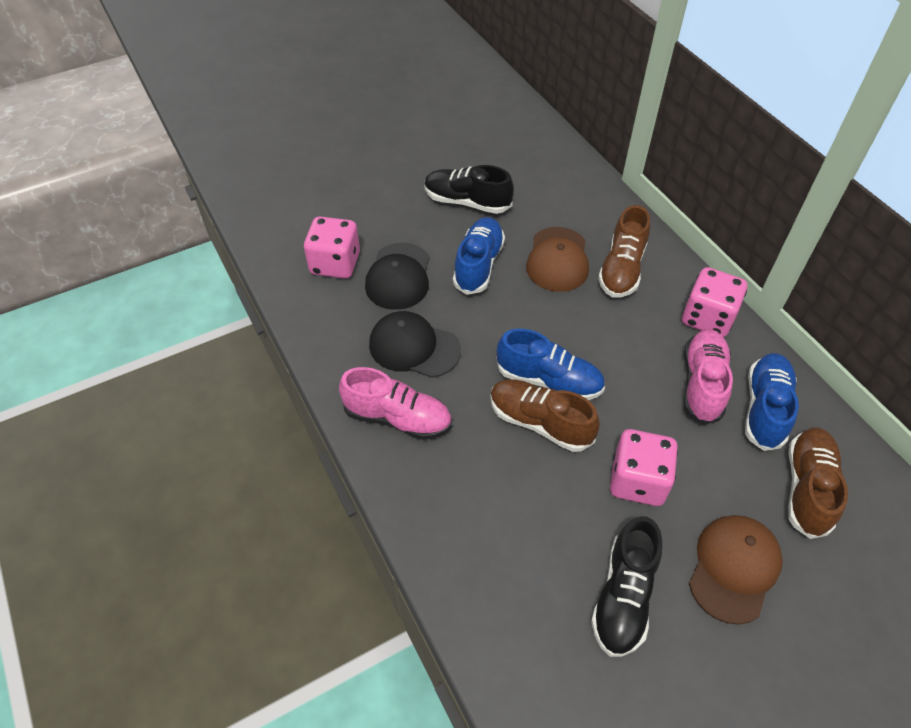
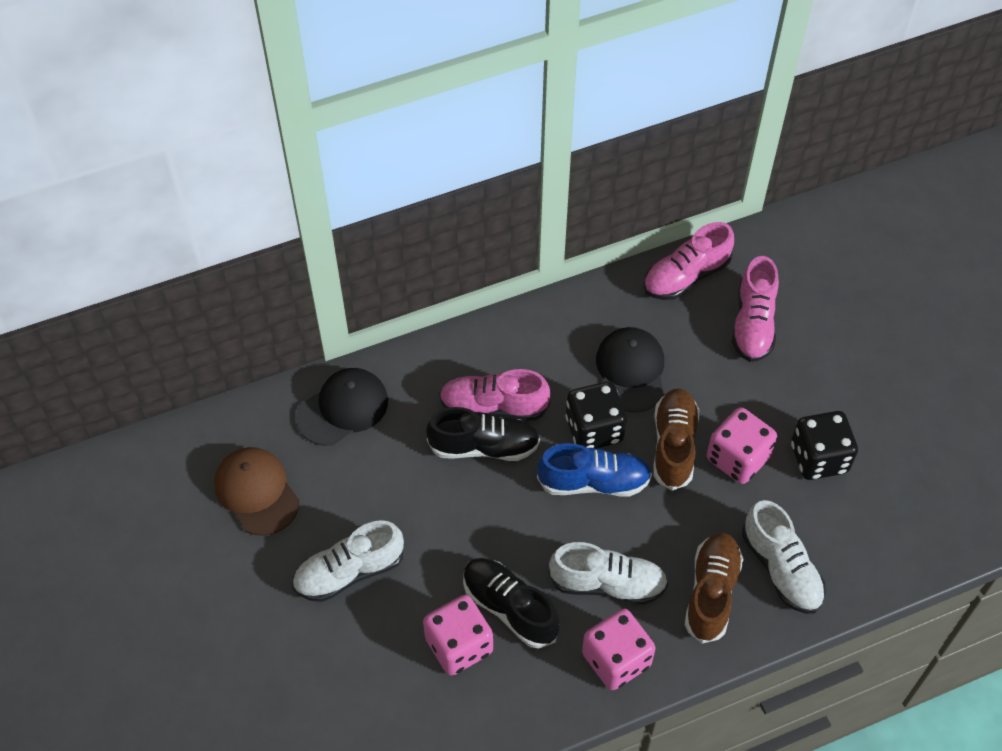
black dice: none = 0 -> [565,382,627,448] [791,411,858,480] = 2
blue shoe: [453,217,505,295] [496,329,605,400] [745,353,799,451] = 3 -> [537,443,652,497] = 1
brown cap: [526,227,589,292] [689,515,783,625] = 2 -> [214,447,300,536] = 1
brown shoe: [490,380,600,452] [598,205,650,298] [788,427,848,539] = 3 -> [654,388,700,491] [685,533,743,643] = 2
pink shoe: [339,367,452,440] [684,329,733,425] = 2 -> [439,369,551,420] [643,222,734,300] [732,256,779,362] = 3
white shoe: none = 0 -> [292,520,404,602] [549,542,668,605] [742,500,826,614] = 3

